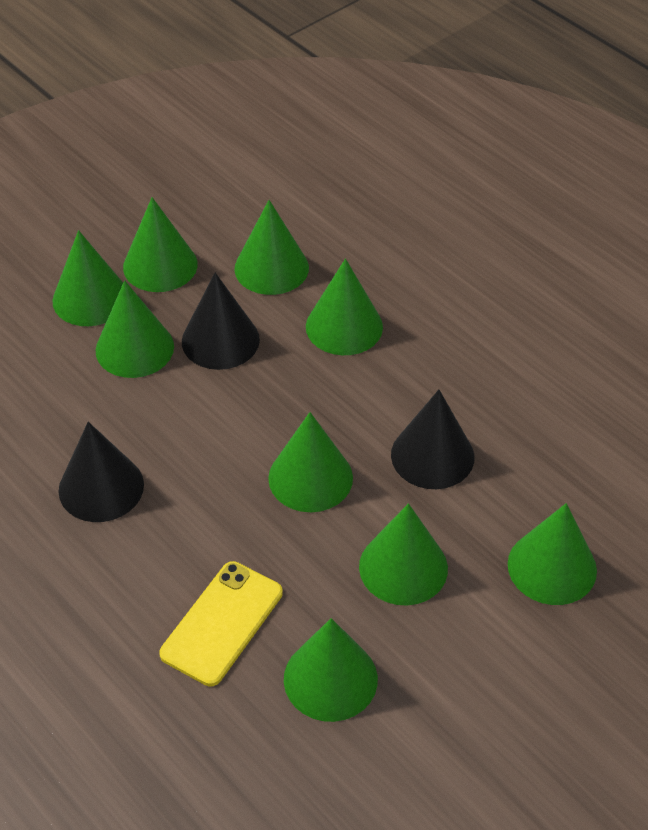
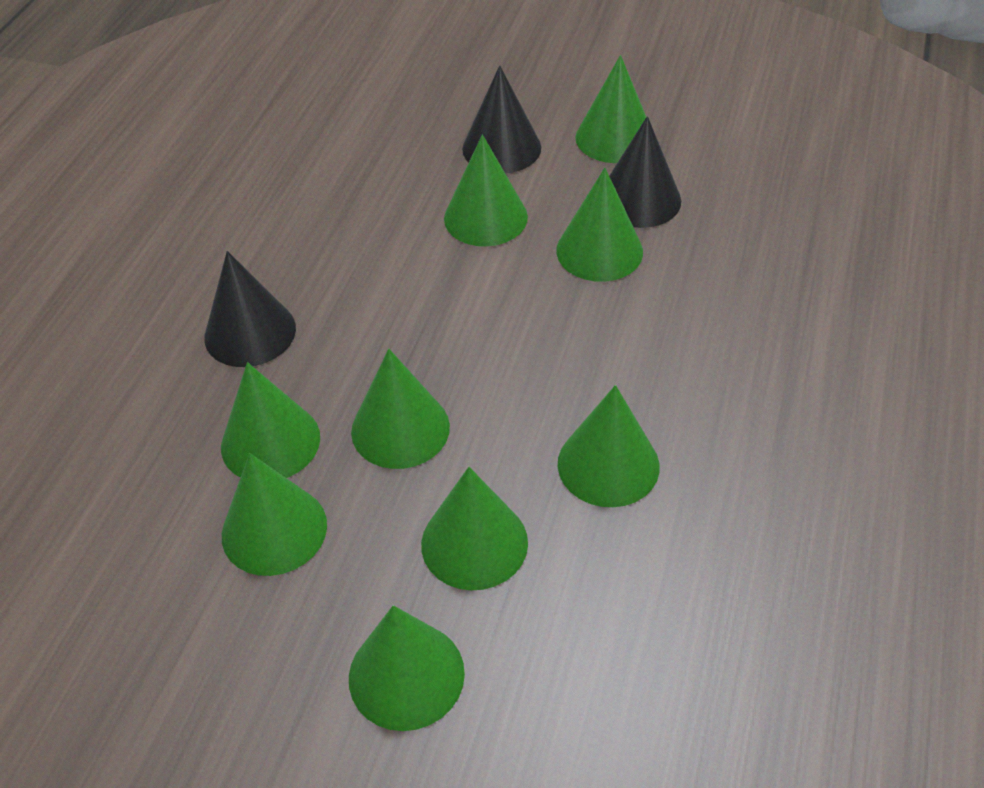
yellow phone: [159,561,283,686] = 1 -> none = 0

